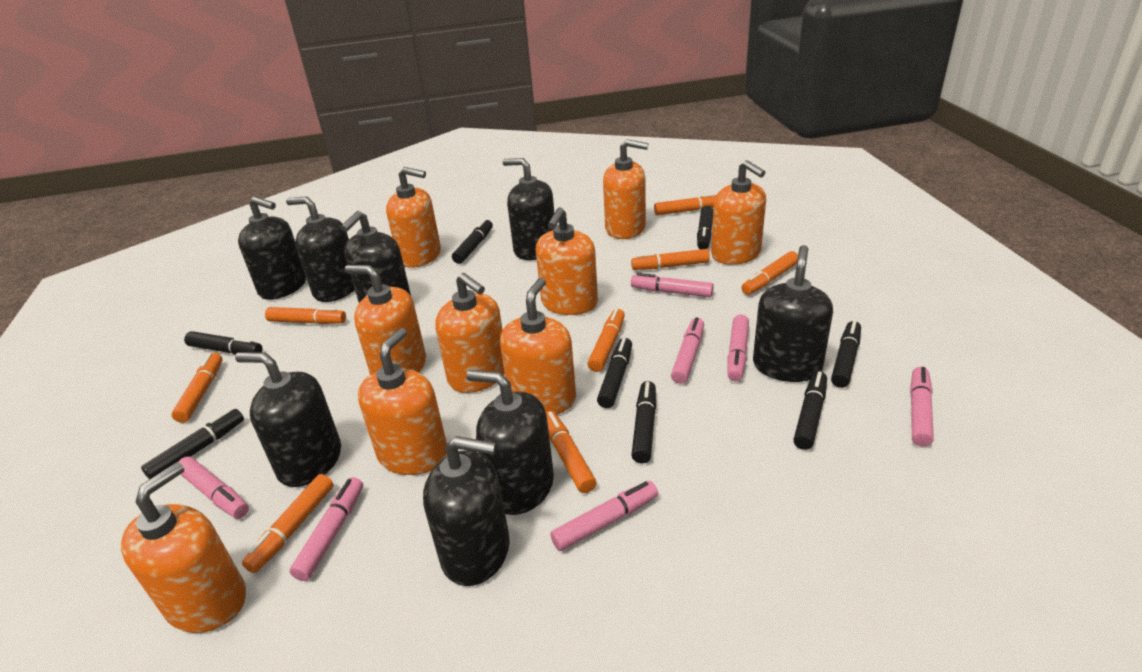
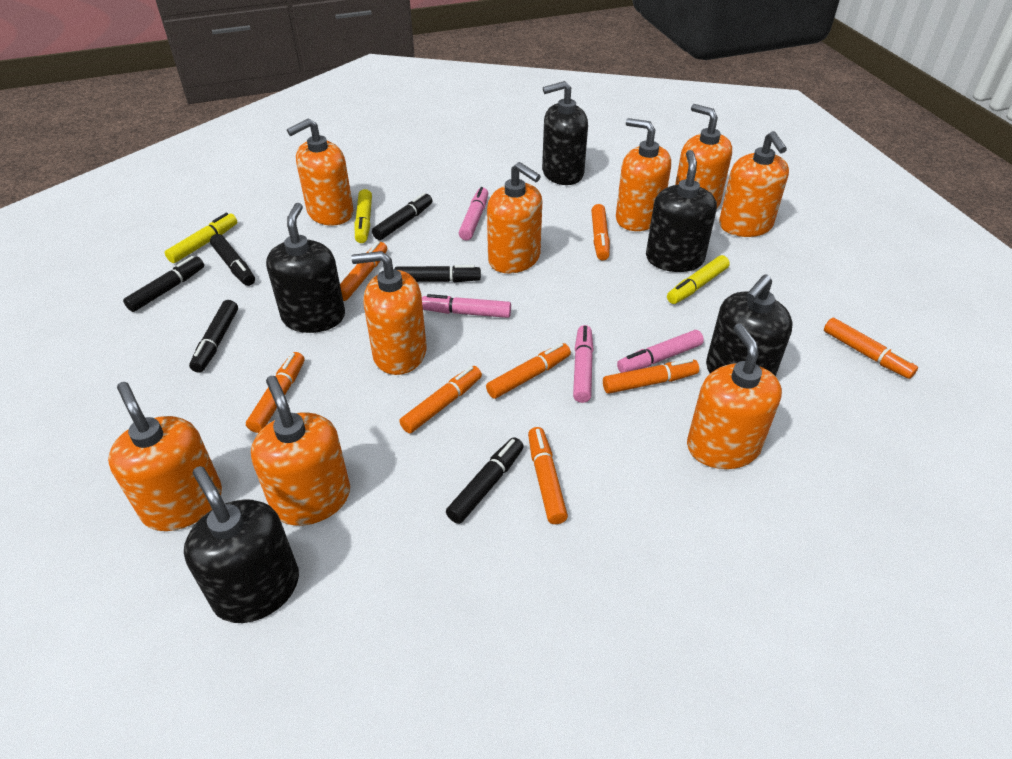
black marker: [141,409,244,479] [184,331,263,355] [452,219,493,264] [597,338,632,408] [631,381,656,464] [697,206,713,249] [793,371,827,450] [831,321,861,388] = 8 -> [123,256,204,312] [189,300,238,373] [210,234,255,286] [372,193,433,240] [394,265,481,283] [446,437,524,524] = 6
black soap dispenser: [235,352,341,487] [238,196,306,300] [286,196,355,302] [341,211,411,303] [423,436,510,586] [466,370,554,515] [503,158,554,260] [753,245,833,382] = 8 -> [184,466,299,623] [266,203,345,333] [542,81,588,185] [646,150,717,272] [706,275,793,376] = 5
pink marker: [178,457,249,519] [289,477,363,581] [550,481,658,551] [631,273,714,297] [671,317,704,384] [727,314,749,381] [910,367,934,447] = 7 -> [422,294,511,318] [459,187,488,240] [573,325,594,403] [617,330,704,373] = 4
yellow marker: none = 0 -> [165,213,237,263] [354,189,372,243] [667,255,730,304] = 3

